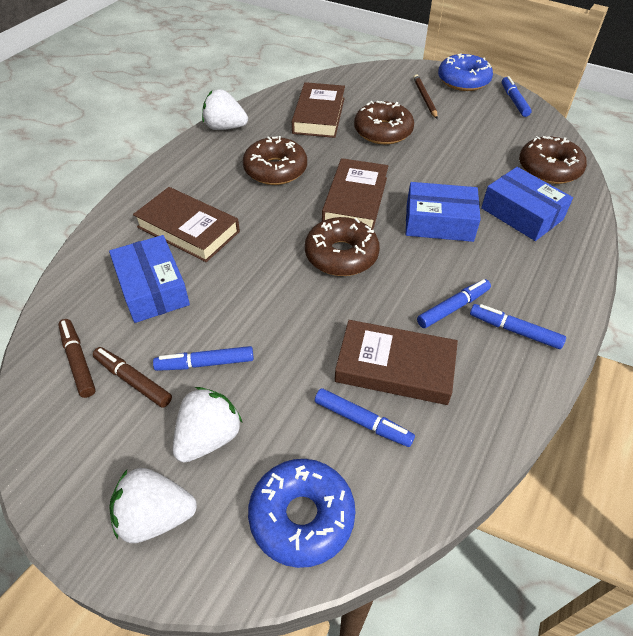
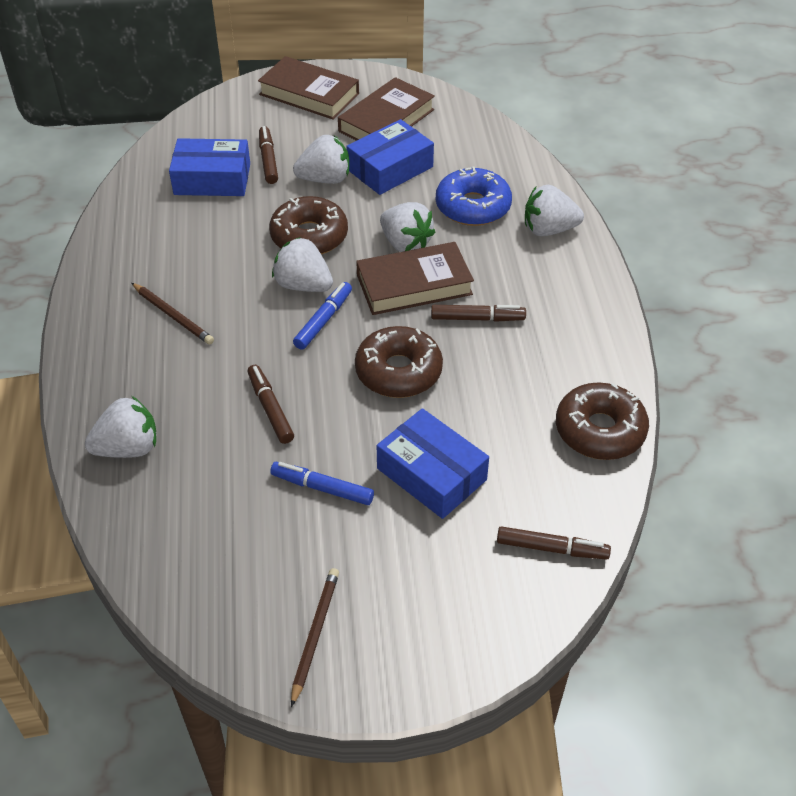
blue donut: [248,459,356,568] [438,53,493,91] = 2 -> [436,167,512,226] = 1
blue marker: [153,346,254,371] [315,388,415,447] [417,279,491,328] [470,304,566,349] [502,76,532,117] = 5 -> [270,462,374,505] [293,282,352,350] = 2
brown book: [133,187,240,262] [292,82,345,138] [322,158,388,230] [335,320,458,405] = 4 -> [258,56,359,120] [338,77,435,141] [356,242,474,315] = 3
brown donut: [243,136,307,185] [305,217,380,276] [354,101,414,144] [519,136,587,184] = 4 -> [269,196,348,254] [355,326,443,398] [556,382,649,460] = 3
brown marker: [58,319,96,398] [93,347,172,408] = 2 -> [247,365,294,444] [259,126,278,184] [431,305,526,322] [497,526,611,560] = 4
brown pencil: [413,74,438,119] = 1 -> [132,283,214,344] [291,568,339,707] = 2
white strawberry: [109,468,197,543] [173,387,243,463] [202,89,248,130] = 3 -> [85,396,156,458] [272,237,333,292] [293,135,349,184] [380,202,435,252] [525,185,584,236] = 5

